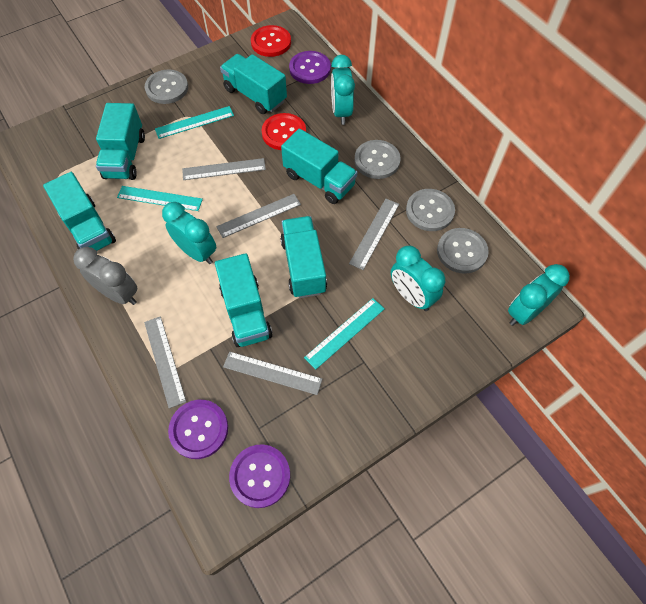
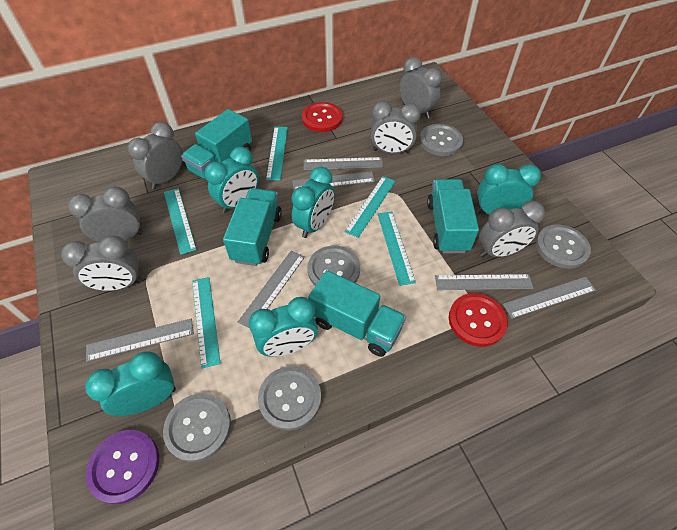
grey button: [145,69,188,104] [354,140,401,179] [406,189,455,231] [437,228,489,274] = 4 -> [163,393,231,462] [258,366,321,431] [307,246,360,286] [420,124,463,156] [536,224,591,269] = 5
grey clock: [73,247,138,305] = 1 -> [61,236,142,291] [68,187,143,242] [128,122,183,189] [370,101,421,154] [399,57,442,119] [479,201,545,257] = 6
grey ruler: [144,316,186,408] [182,158,266,180] [216,194,301,238] [223,351,322,395] [349,199,399,270] = 5 -> [86,319,194,362] [238,251,305,329] [292,171,375,190] [304,157,383,170] [435,274,533,290] [503,277,596,319] = 6
purple button: [168,400,228,459] [229,444,290,508] [289,51,331,84] = 3 -> [86,430,159,504] = 1
turquoise clock: [162,202,216,264] [331,55,355,125] [391,246,445,311] [508,264,570,326] = 4 -> [85,352,176,416] [205,147,258,213] [249,297,318,357] [291,167,334,238] [477,164,541,215] = 5
turquoise ruler: [117,186,203,211] [155,106,234,139] [304,298,385,369] = 3 -> [164,188,197,255] [192,277,221,368] [266,127,288,181] [345,176,396,238] [378,212,416,286] = 5
turquoise truck: [43,172,116,251] [96,103,145,180] [215,253,272,347] [220,54,287,114] [280,216,327,298] [281,129,357,204] = 6 -> [181,109,252,179] [223,188,282,266] [308,270,406,357] [427,179,479,253] = 4

